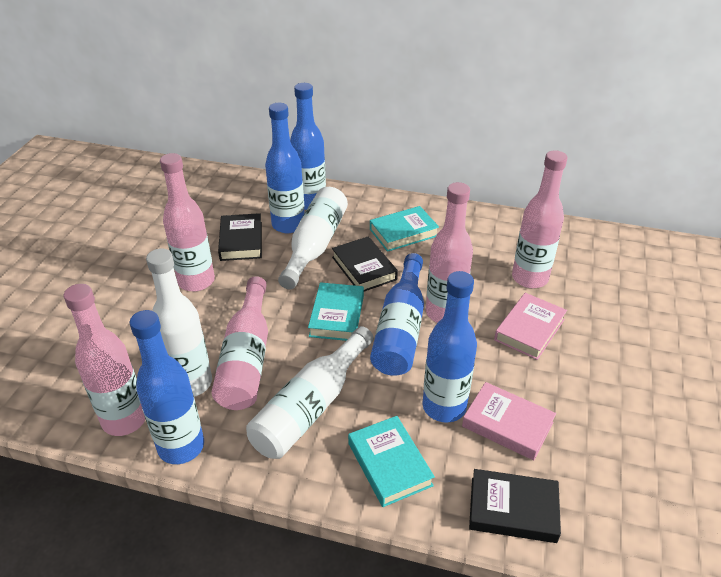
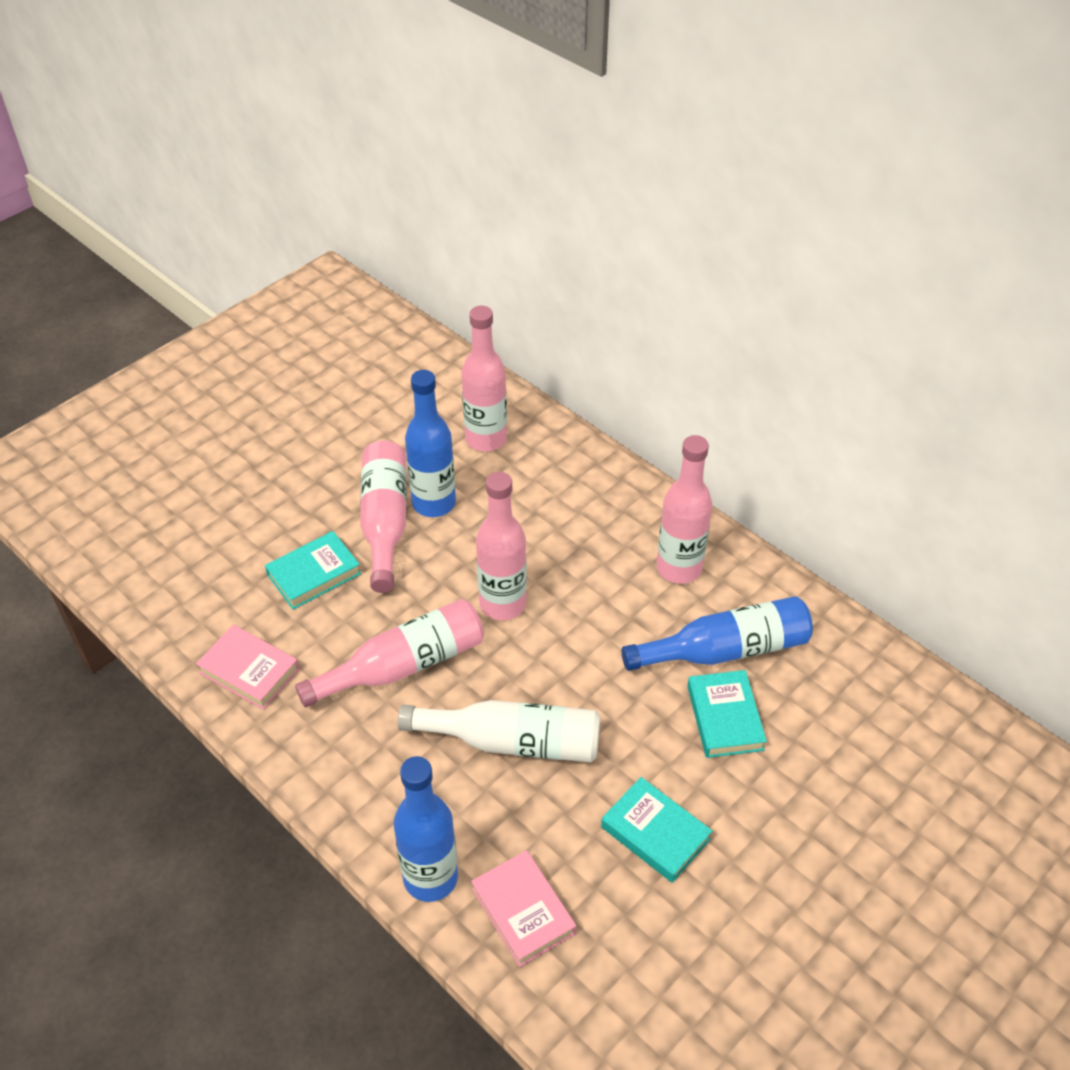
black book: [218,213,262,261] [332,236,398,292] [469,469,561,543] = 3 -> none = 0
blue bottle: [130,310,204,464] [265,103,305,233] [290,83,326,210] [370,253,424,376] [422,271,477,423] = 5 -> [393,756,458,902] [405,370,456,517] [621,596,813,671] = 3
white bottle: [146,248,212,397] [246,326,374,459] [278,187,348,289] = 3 -> [398,700,600,763] = 1

